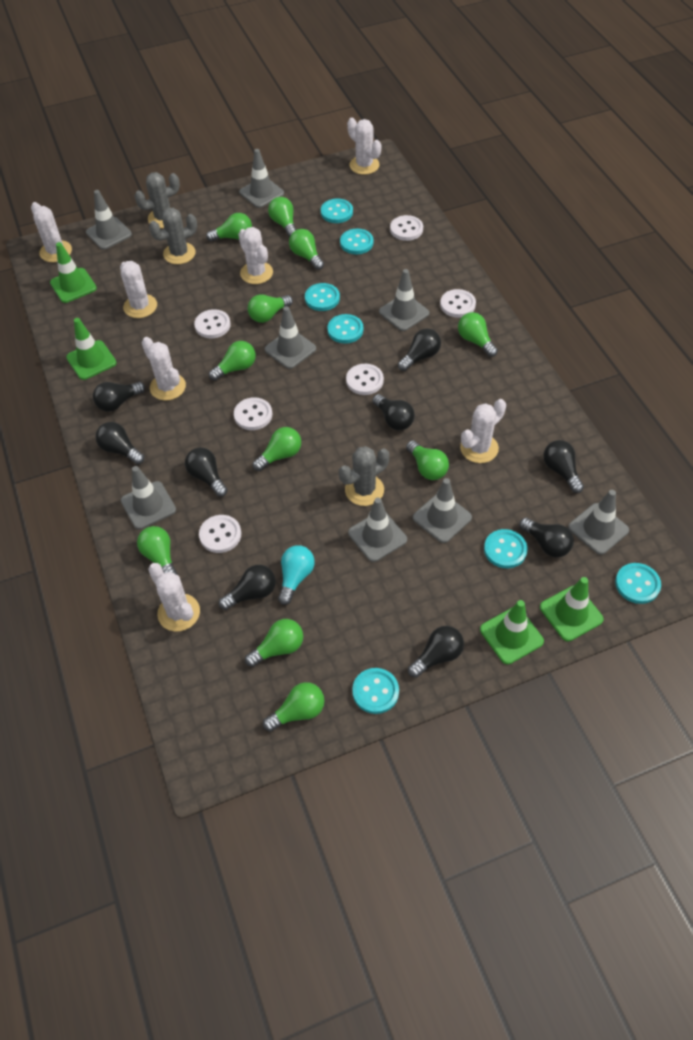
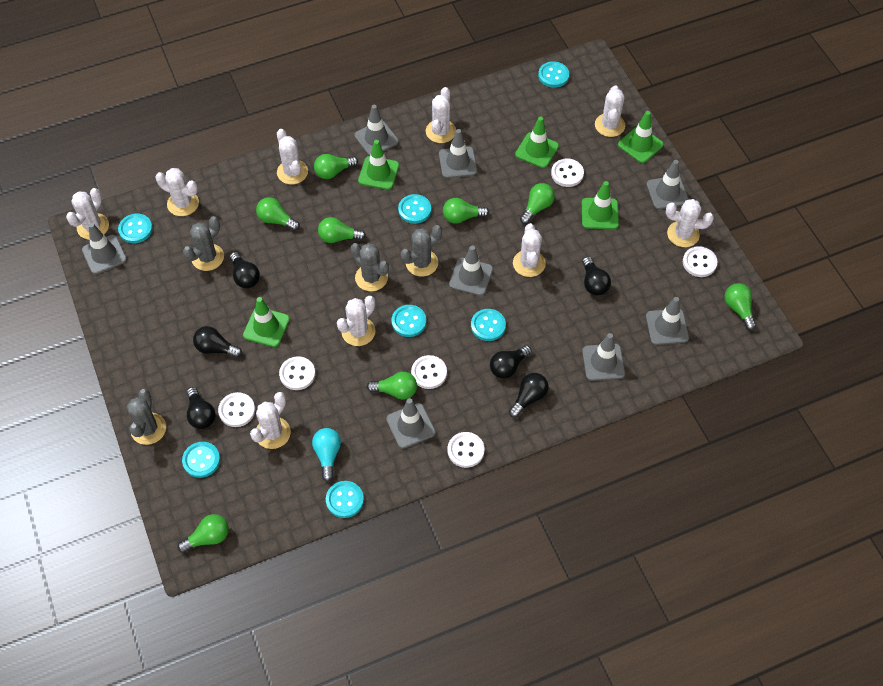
black light bulb: [93,382,145,412] [96,422,144,464] [185,448,228,497] [219,565,276,610] [372,394,415,430] [398,328,441,371] [408,626,464,678] [519,517,574,557] [543,440,584,493] = 9 -> [187,387,216,429] [193,326,242,358] [230,252,260,288] [490,345,532,379] [509,373,549,418] [582,257,611,296] = 6
green light bulb: [137,526,178,575] [206,213,252,242] [209,341,256,381] [245,619,303,667] [248,294,293,323] [253,427,301,471] [263,682,325,732] [268,197,296,237] [289,229,324,270] [406,440,449,480] [458,312,498,357] = 11 -> [178,514,229,553] [256,197,300,231] [314,154,358,179] [318,217,366,243] [367,372,417,400] [443,198,489,224] [520,183,555,224] [725,283,756,330] = 8
green traffic cone: [50,242,97,303] [66,318,117,380] [480,600,544,664] [540,577,604,641] = 4 -> [243,297,290,347] [358,140,399,190] [515,117,559,168] [582,181,619,229] [618,111,664,163] = 5
grey cactus: [134,172,180,228] [149,208,197,264] [339,446,389,506] = 3 -> [127,389,166,445] [183,216,224,271] [351,243,389,291] [401,225,442,276] = 4
white cactus: [31,202,72,262] [120,261,157,318] [142,337,186,401] [148,563,200,631] [238,227,273,284] [347,118,381,175] [460,399,506,463] = 7 -> [66,188,109,240] [155,168,199,216] [250,392,291,449] [277,129,308,185] [337,296,375,346] [426,87,456,143] [513,223,546,277] [595,85,625,137] [666,199,714,247] = 9

